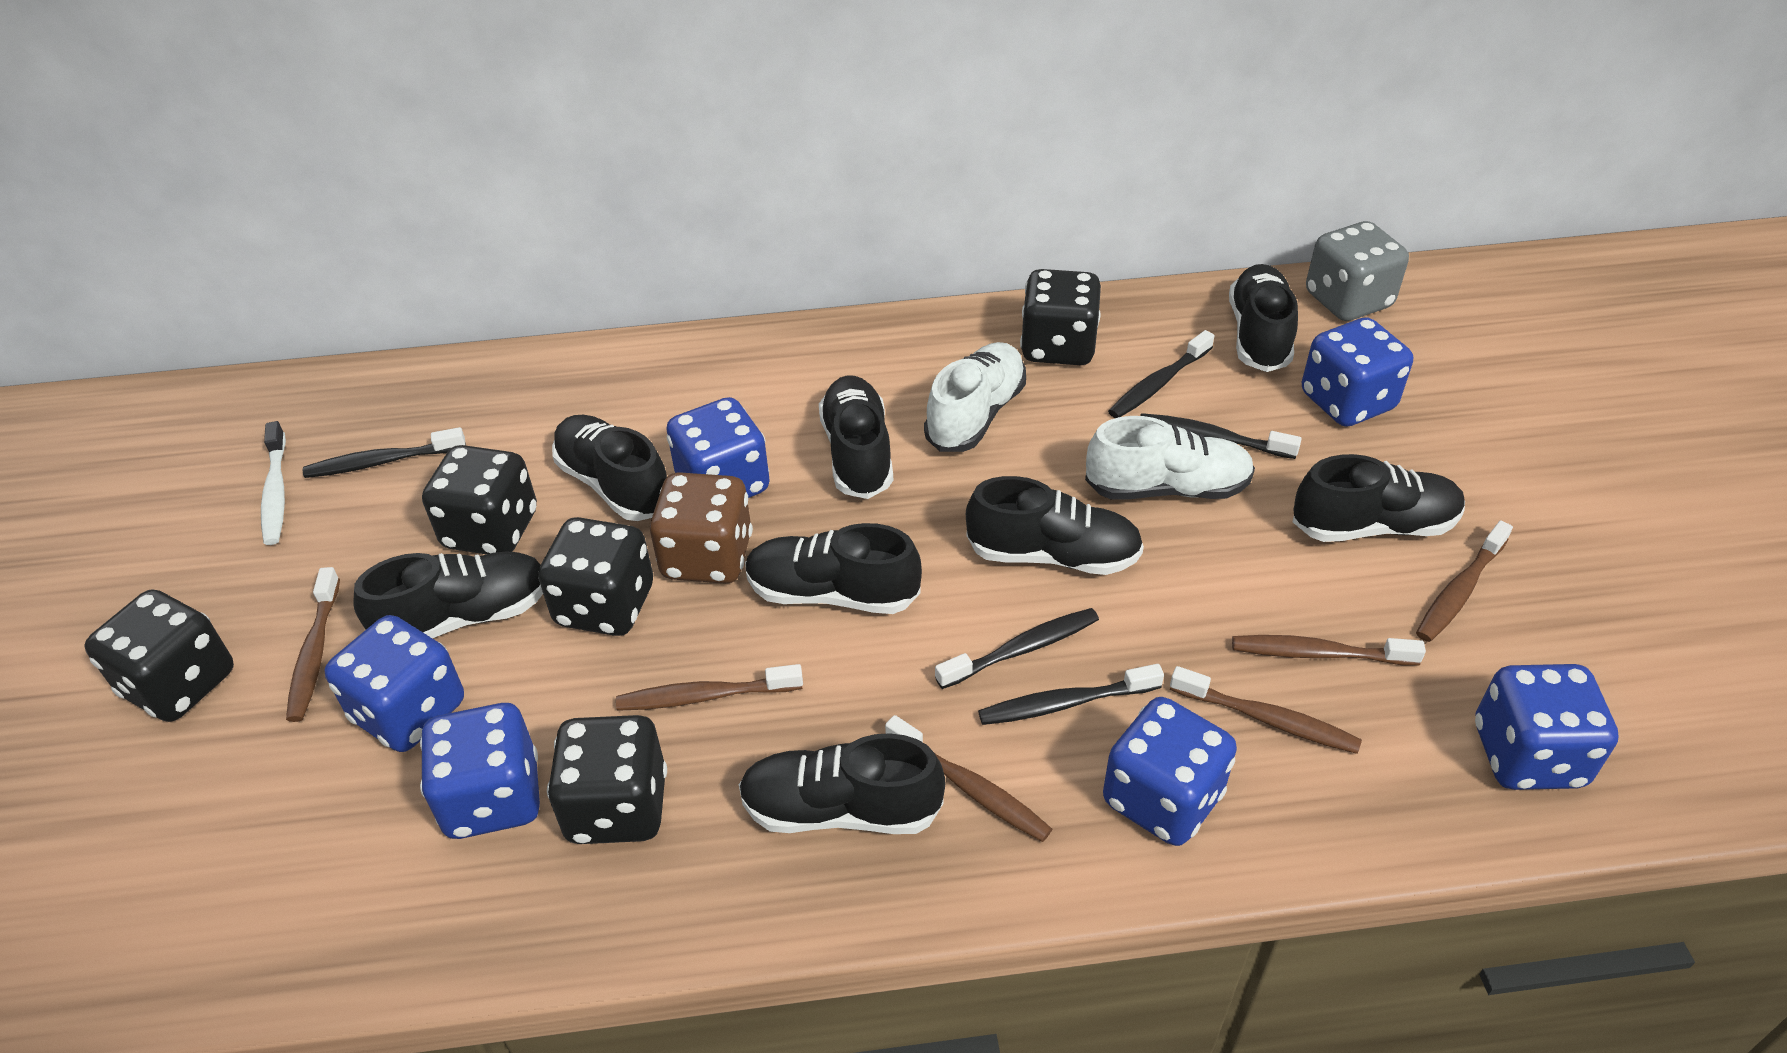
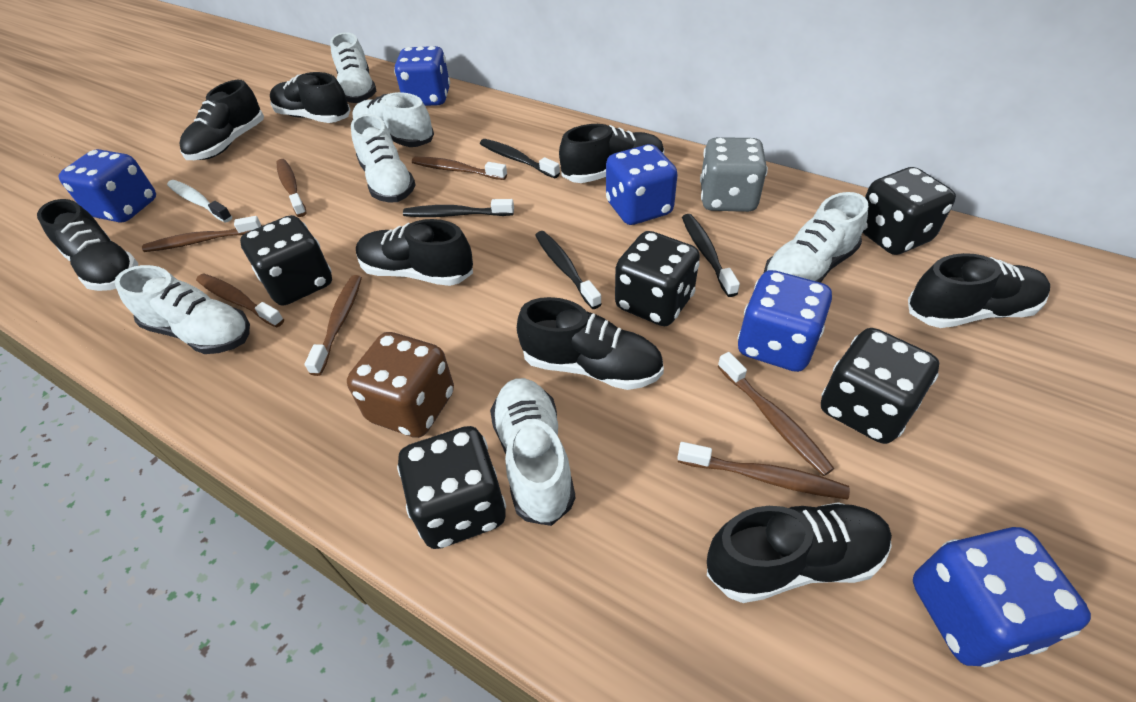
black toothbrush: [303,427,466,478] [935,608,1099,689] [978,664,1164,725] [1108,330,1214,418] [1140,413,1302,459] = 5 -> [403,199,514,217] [480,139,560,178] [535,231,602,309] [682,214,740,297] = 4
blue dice: [324,615,464,752] [420,703,540,839] [666,397,770,498] [1103,697,1237,846] [1302,317,1413,427] [1475,664,1619,790] = 6 -> [59,149,156,223] [394,46,450,106] [606,144,678,225] [737,270,832,372] [913,527,1091,667] = 5
brown toothbrush: [286,567,340,722] [616,664,803,711] [885,715,1052,842] [1170,666,1362,754] [1232,635,1426,665] [1416,520,1513,642] = 6 -> [142,216,262,252] [196,274,284,328] [276,159,307,217] [305,275,362,376] [412,157,507,180] [677,442,850,499] [717,352,834,476] = 7
white shoe: [924,342,1026,452] [1085,416,1255,500] = 2 -> [114,265,250,354] [330,32,376,103] [351,114,416,203] [352,92,434,147] [490,378,575,526] [764,192,868,283] = 6

